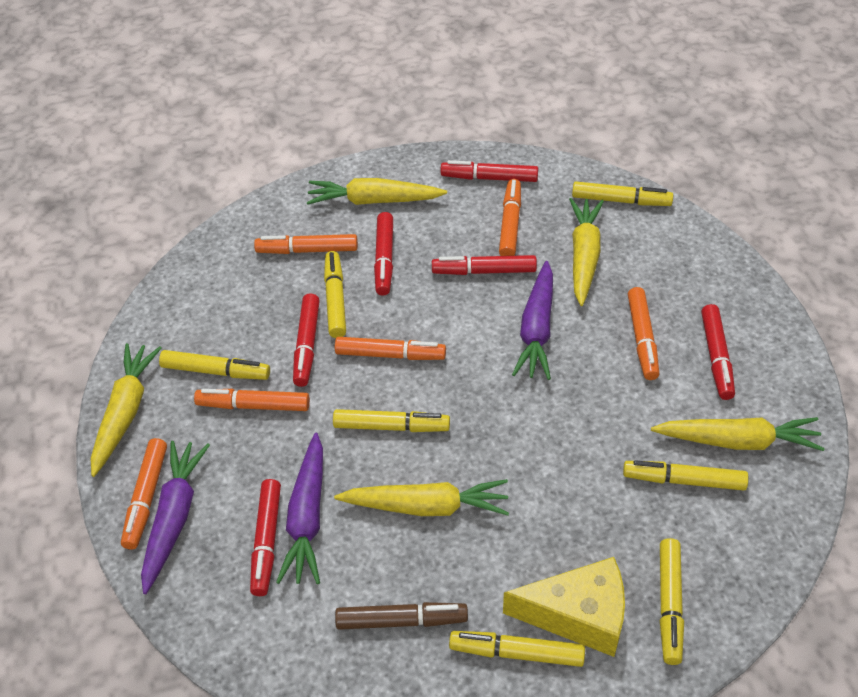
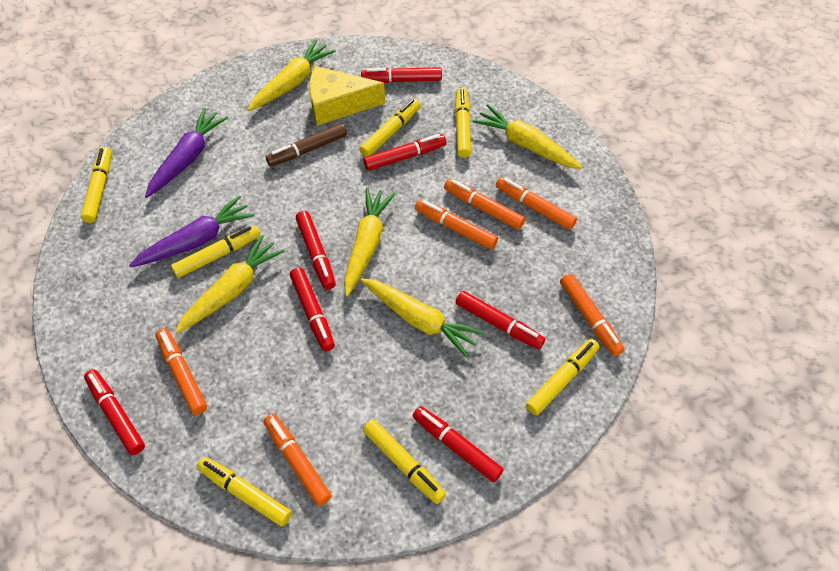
purple carrot: [141,441,210,594] [276,433,323,584] [512,261,553,380] = 3 -> [129,196,254,267] [145,108,228,198] = 2
red marker: [250,479,281,596] [293,293,320,387] [374,212,393,296] [432,255,537,275] [440,160,538,182] [701,304,735,400] = 6 -> [84,369,145,455] [290,267,335,352] [296,211,336,290] [361,67,442,83] [363,134,447,171] [413,406,504,482] [455,291,545,349] = 7

